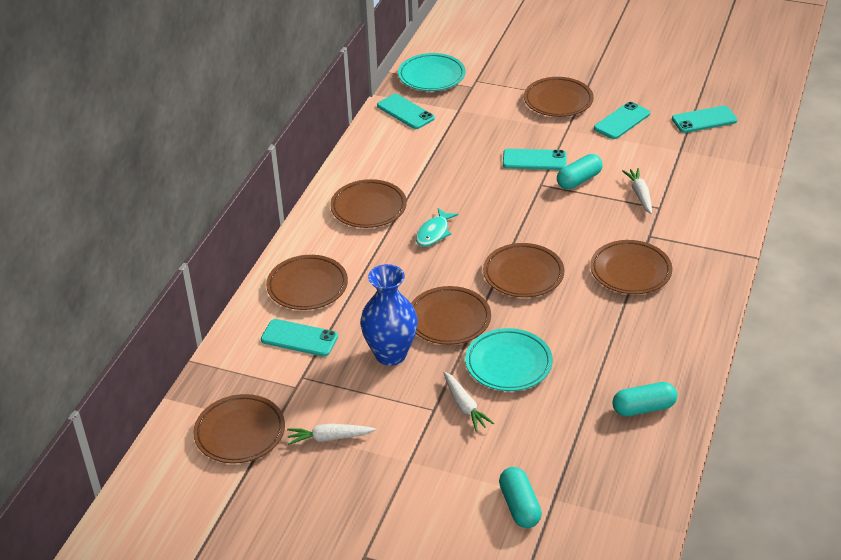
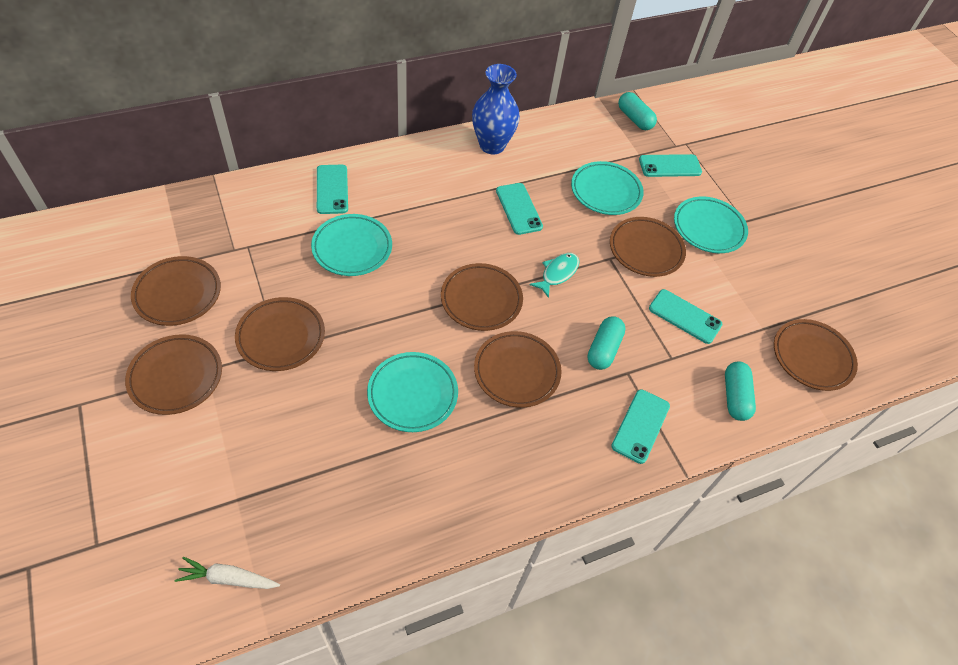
turquoise plate: [398,53,466,91] [465,328,553,391] = 2 -> [311,214,392,276] [367,352,458,432] [571,161,644,215] [674,197,748,253] = 4
white carrot: [287,424,376,445] [443,372,494,432] [622,168,652,214] = 3 -> [174,557,280,589] = 1

